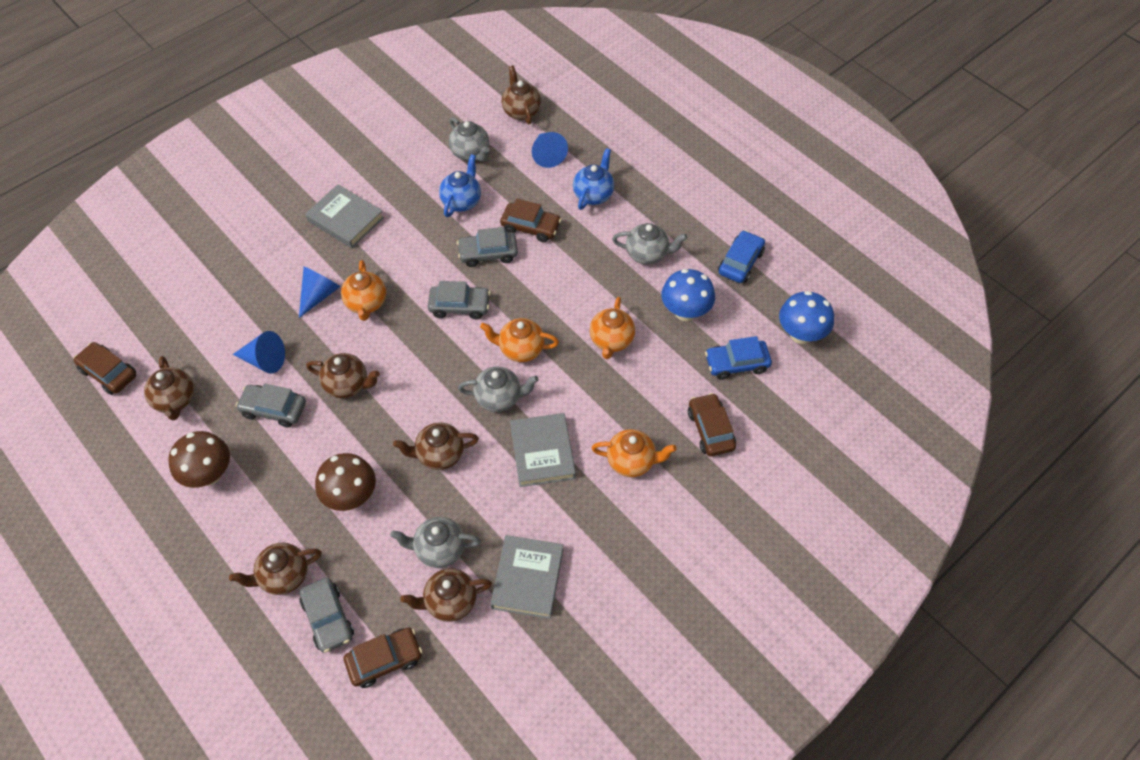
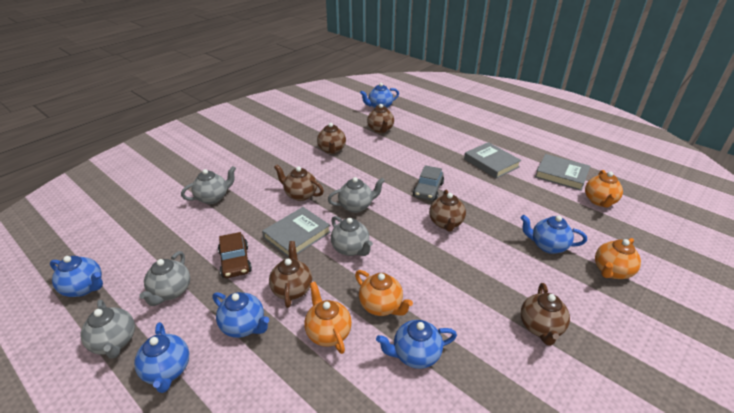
blue car: [705,336,772,380] [718,230,765,283] = 2 -> none = 0
blue cone: [233,331,285,374] [299,266,341,318] [532,132,568,168] = 3 -> none = 0
blue mushroom: [661,269,715,321] [779,291,834,344] = 2 -> none = 0
blue teapot: [439,154,481,217] [573,148,614,210] = 2 -> [50,256,103,297] [134,322,189,393] [213,292,269,338] [360,83,399,109] [376,320,457,369] [521,215,587,254] = 6
brown car: [74,342,136,395] [344,628,423,688] [500,198,562,242] [688,393,736,456] = 4 -> [218,232,252,278] = 1
brown mushroom: [168,431,230,488] [315,453,376,511] = 2 -> none = 0
grey car: [236,383,306,428] [300,577,354,653] [428,281,491,319] [457,227,518,267] = 4 -> [413,165,444,201] = 1
grey teapot: [390,517,481,568] [449,117,489,162] [458,366,539,412] [612,223,687,265] = 4 -> [81,300,135,359] [139,251,190,306] [181,166,236,204] [328,177,385,213] [331,216,373,256] = 5

